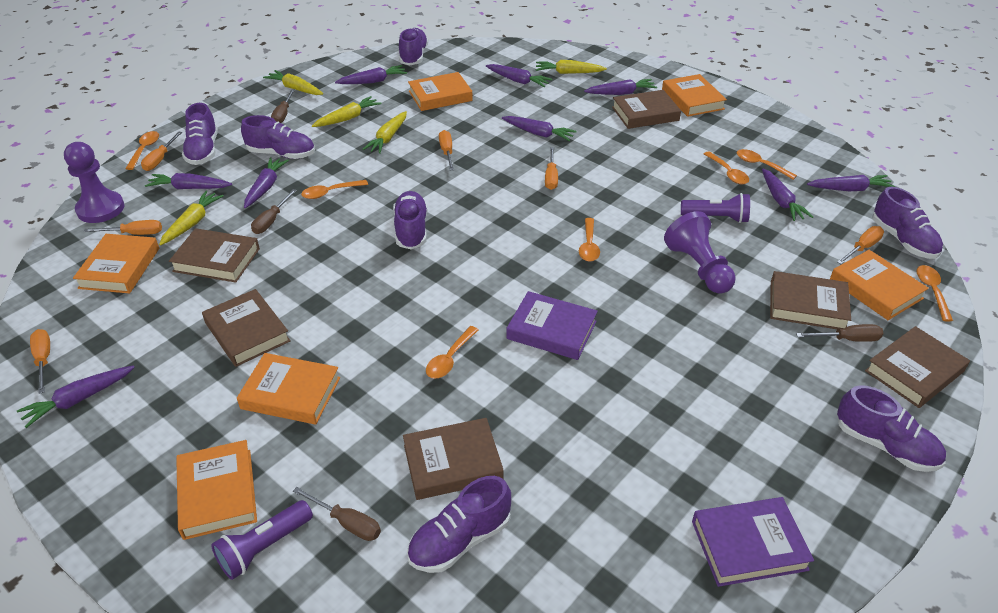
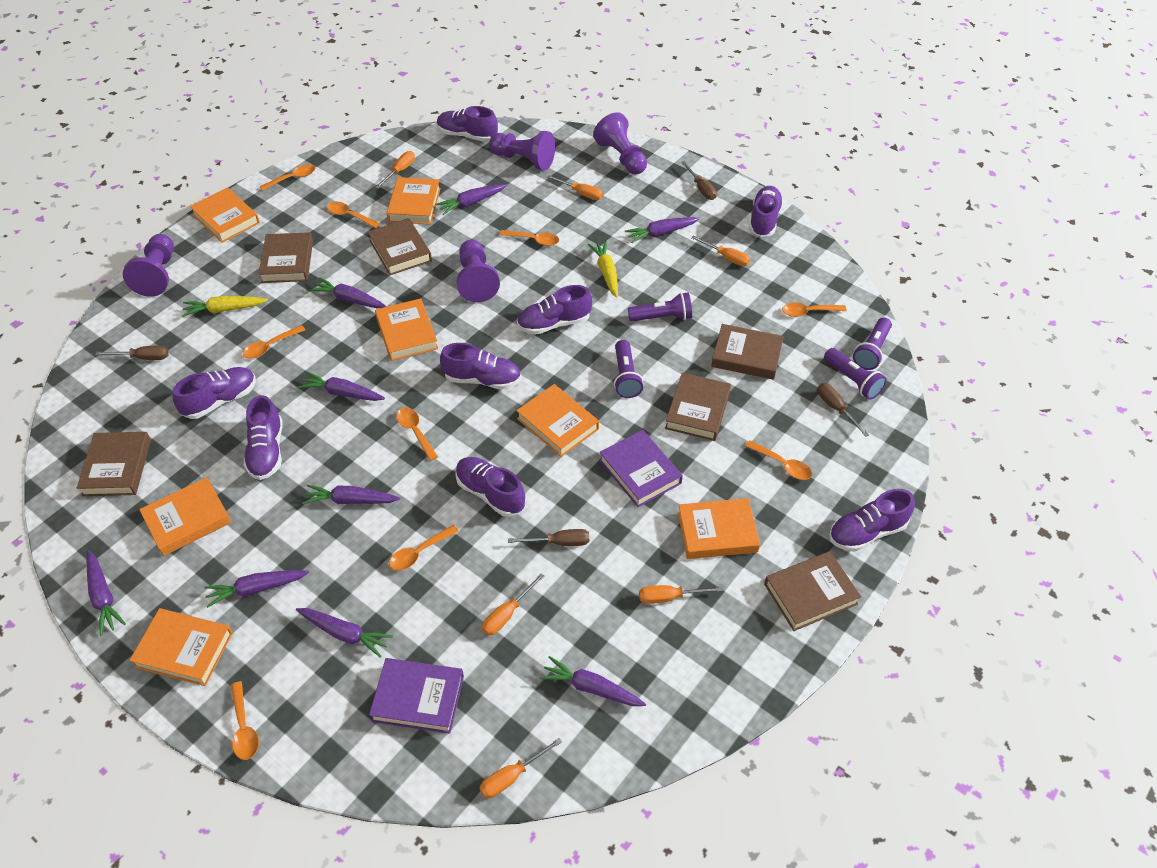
orange book: [73,234,159,293] [176,440,257,540] [237,353,340,424] [408,72,473,111] [662,74,727,117] [830,250,929,320] = 6 -> [129,608,233,686] [139,477,231,556] [190,187,260,243] [375,298,438,361] [387,177,441,225] [516,384,599,457] [678,498,760,559] = 7
orange spoon: [125,131,159,170] [301,180,368,199] [426,326,478,379] [579,218,600,262] [704,151,749,184] [737,149,797,180] [916,265,953,322] = 7 -> [231,681,259,760] [243,325,305,359] [260,164,315,191] [327,202,380,228] [389,525,459,570] [396,408,438,461] [500,230,559,246] [745,440,812,480] [782,302,847,317] = 9
purple flashlight: [211,500,313,580] [681,193,750,223] = 2 -> [614,340,643,398] [628,292,692,322] [824,348,887,400] [853,318,892,370] = 4
purple pawn: [64,142,125,223] [664,211,736,294] = 2 -> [123,234,174,297] [456,240,500,302] [489,131,555,171] [593,112,647,174] = 4
purple shoe: [182,103,218,165] [241,115,315,159] [393,191,428,250] [399,28,428,65] [407,476,511,573] [837,385,946,472] [872,187,943,259] = 7 -> [173,367,256,419] [244,395,282,480] [437,106,498,142] [440,343,521,390] [455,457,525,517] [517,285,592,335] [749,186,783,237] [829,489,915,552] = 8
yellow carrot: [159,191,224,246] [263,70,323,95] [312,96,382,127] [362,111,407,154] [536,60,607,74] = 5 -> [182,296,268,317] [588,241,618,298] = 2

